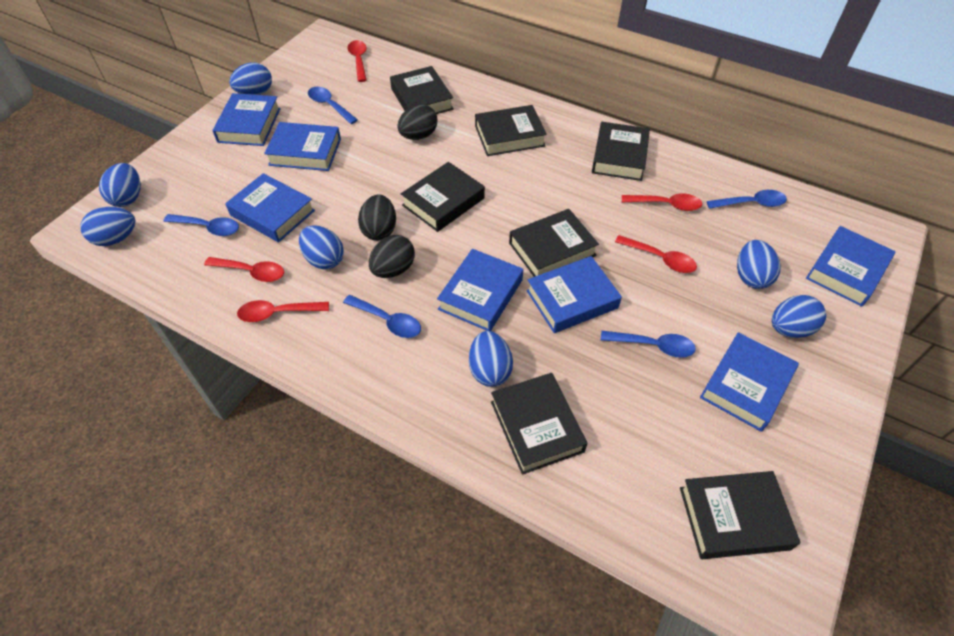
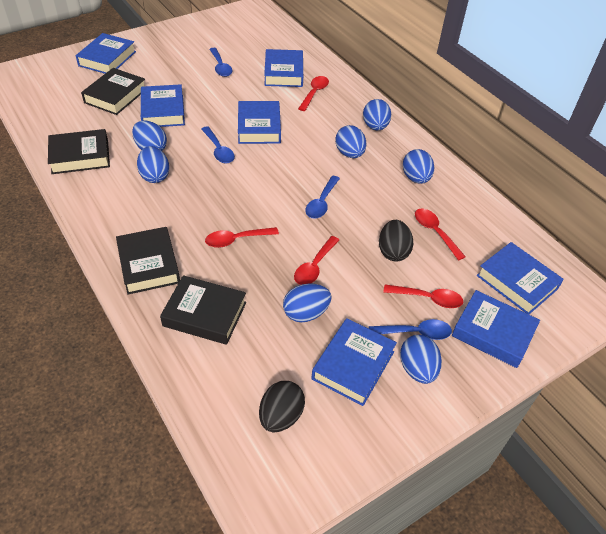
black book: [390,66,454,114] [401,162,485,232] [475,105,547,156] [491,373,588,475] [509,209,599,277] [592,122,650,181] [680,471,801,559] = 7 -> [48,129,110,174] [81,68,145,115] [116,227,180,295] [160,275,246,345] = 4
black egg: [358,194,396,241] [369,235,415,278] [397,104,437,140] = 3 -> [259,381,305,432] [379,220,413,262] = 2
blue spoon: [164,214,239,236] [308,87,358,124] [343,295,421,338] [601,331,696,358] [707,190,787,209] = 5 -> [201,126,235,164] [209,48,232,77] [305,176,340,219] [369,319,452,340] = 4

